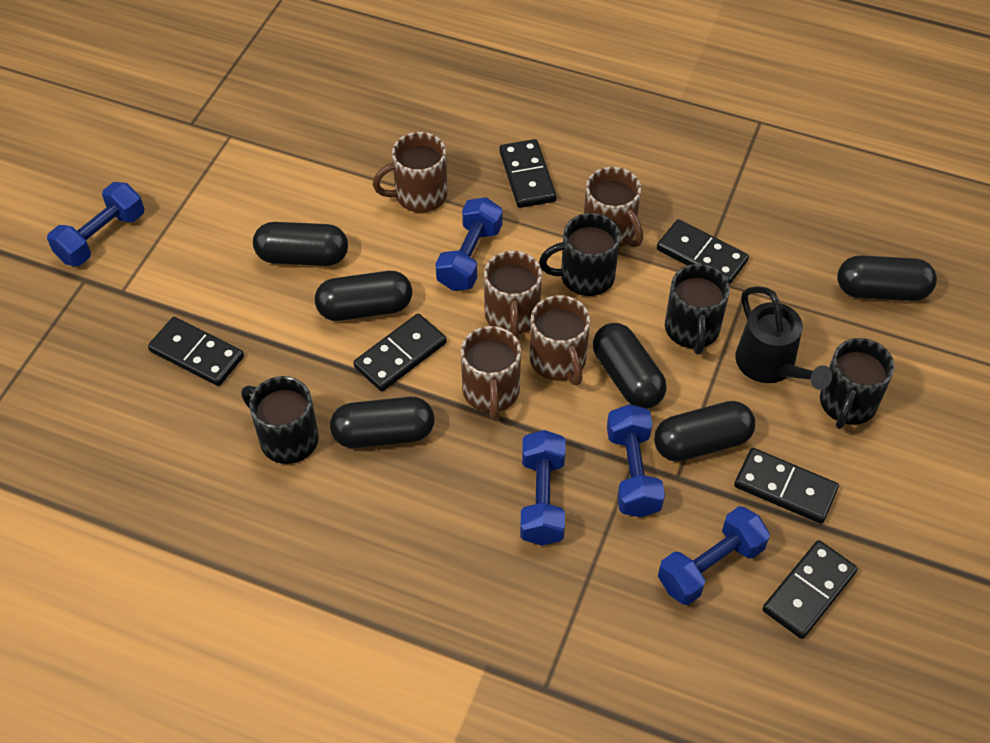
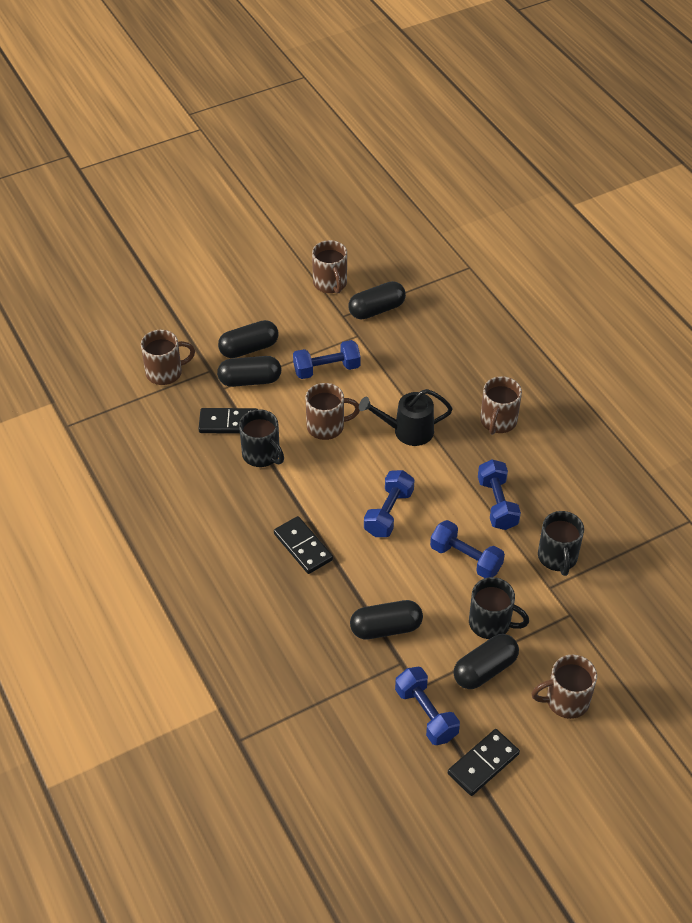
black capsule: [253,222,348,266] [315,271,412,321] [330,397,434,448] [593,323,667,409] [654,401,755,462] [837,255,937,301] = 6 -> [217,356,281,387] [218,320,279,358] [349,281,406,320] [350,600,423,639] [454,634,519,689] = 5
black domino: [148,317,244,386] [353,314,447,392] [499,139,556,208] [657,219,749,285] [734,448,839,524] [762,540,858,639] = 6 -> [199,408,258,434] [274,516,333,574] [448,729,520,796] = 3
black mug: [241,376,319,464] [539,213,620,296] [665,264,730,355] [820,338,895,429] = 4 -> [239,409,284,467] [469,577,529,639] [538,511,584,576] = 3

